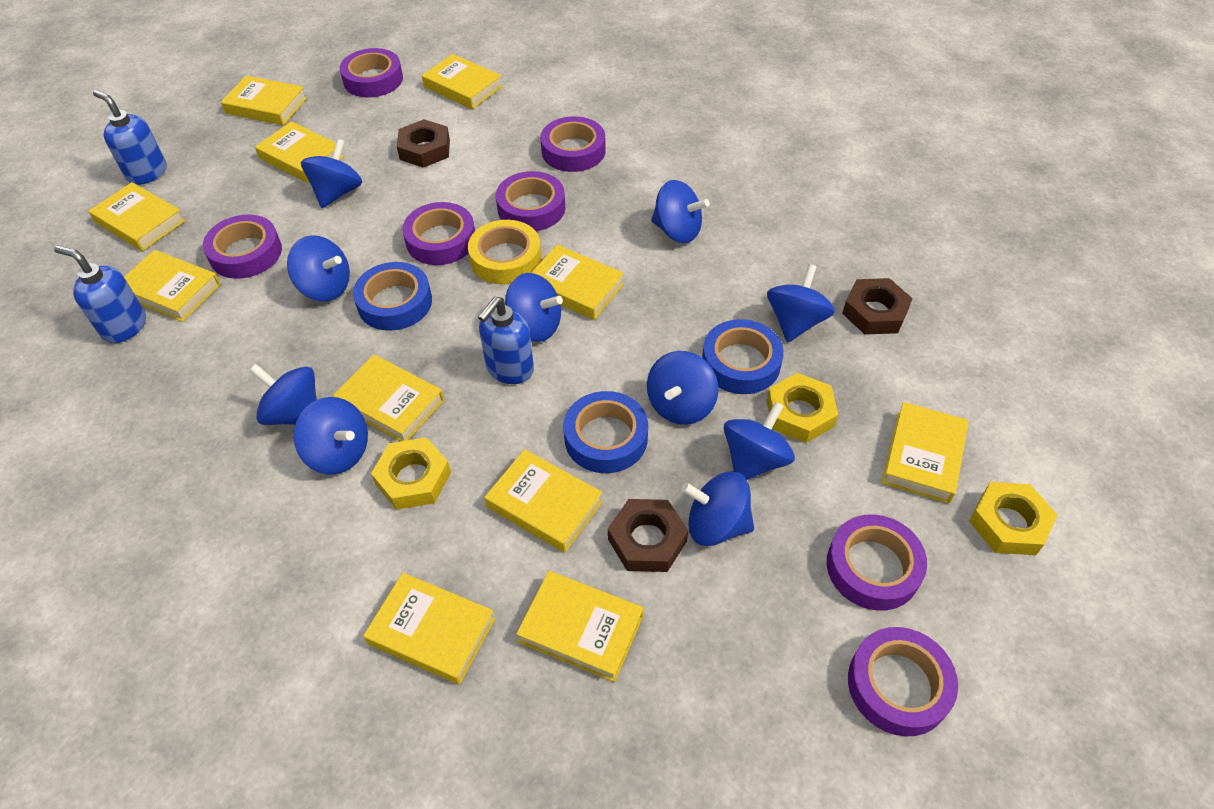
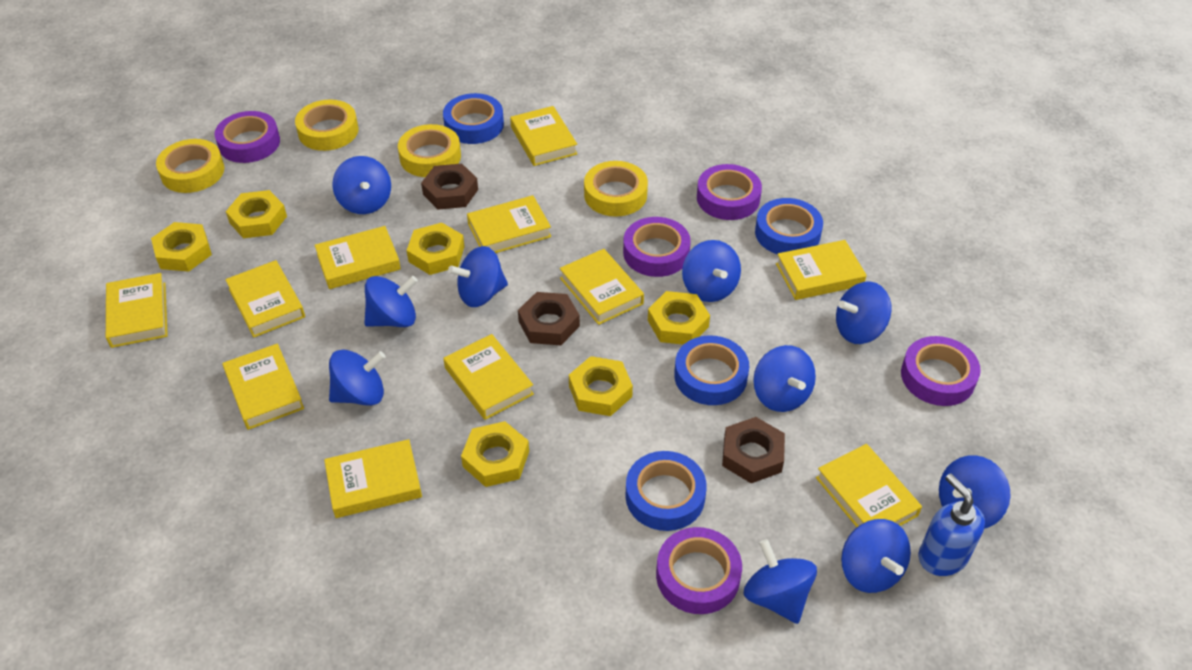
blue soap dispenser: [54,245,146,343] [93,90,167,185] [478,296,534,384] = 3 -> [918,474,985,576] = 1
blue tape: [353,262,432,331] [563,391,648,473] [702,319,784,394] = 3 -> [443,93,504,144] [625,451,707,531] [674,335,749,405] [755,198,823,254] = 4
purple tape: [203,214,282,279] [340,48,403,97] [402,202,475,265] [496,171,565,231] [540,116,606,172] [827,514,927,611] [848,627,958,736] = 7 -> [215,111,280,163] [623,217,691,277] [656,527,742,614] [697,164,762,220] [901,336,981,406] = 5
yellow nut: [371,437,451,510] [767,373,838,443] [969,482,1057,555] = 3 -> [151,222,212,272] [226,190,287,238] [407,223,465,275] [461,421,529,487] [569,356,633,416] [648,291,710,345] = 6
yellow tape: [468,220,541,285] = 1 -> [156,139,224,193] [295,99,358,151] [398,124,461,177] [584,161,648,217] = 4

